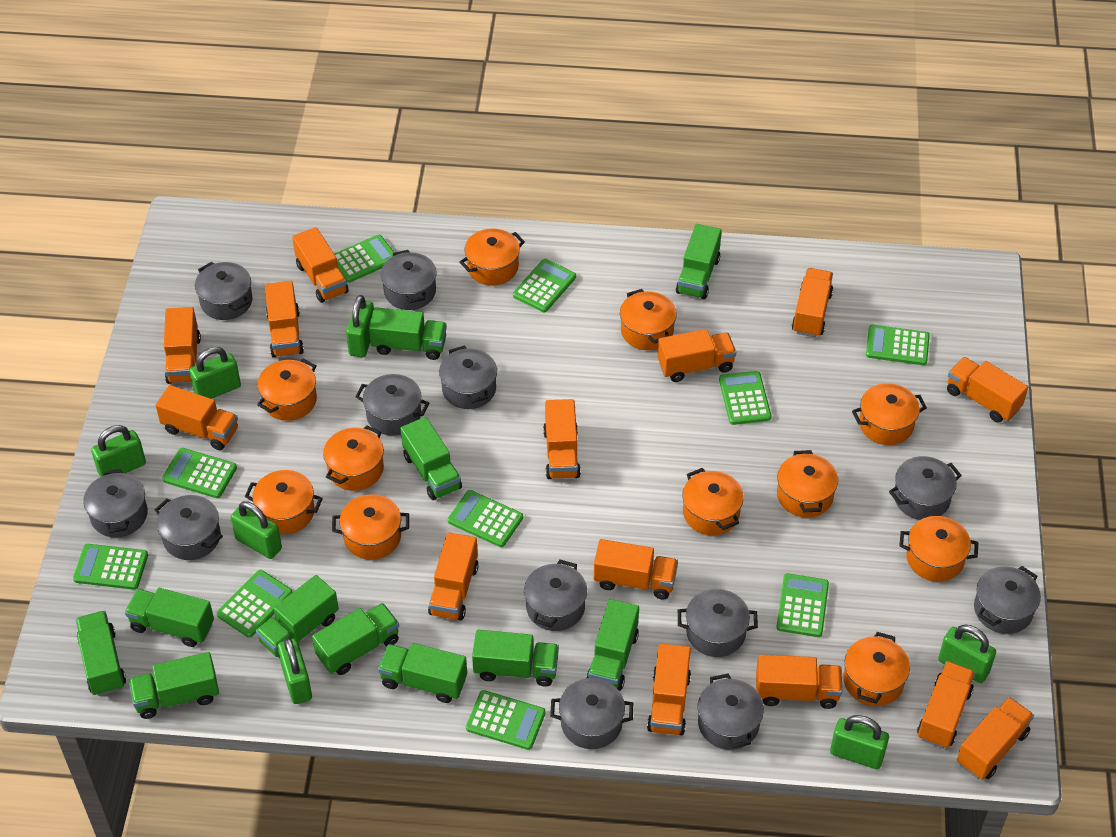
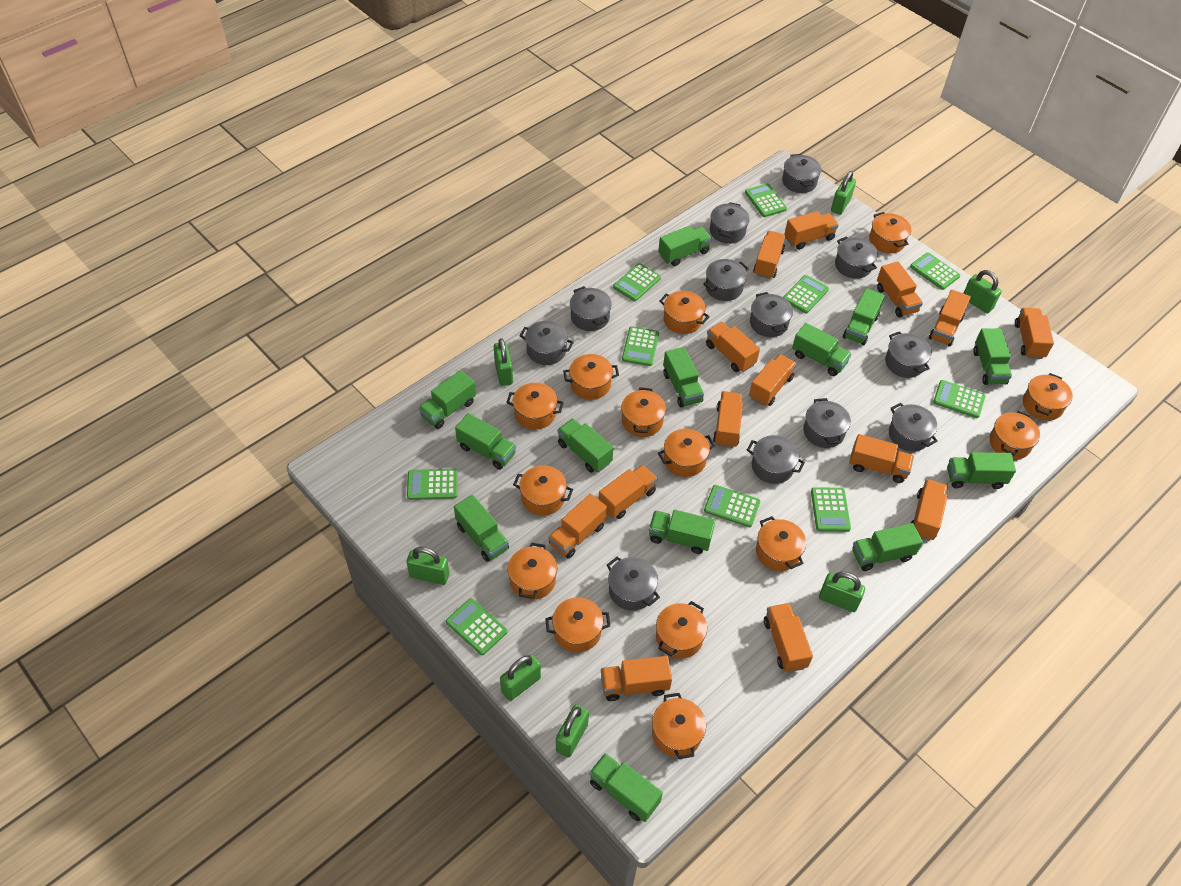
green truck: [76,611,126,696] [125,588,214,647] [129,652,219,719] [256,575,339,659] [312,603,399,675] [369,307,447,360] [378,643,467,703] [400,417,462,500] [472,630,559,687] [586,599,639,691] [676,224,722,299] = 11 -> [418,370,476,429] [454,495,509,562] [455,413,516,470] [557,418,614,473] [589,753,663,822] [649,510,715,554] [658,226,712,266] [663,347,704,407] [792,323,852,376] [843,288,885,346] [852,523,923,571] [947,452,1016,489] [973,328,1012,385] = 13
orange pot: [245,470,323,534] [257,358,317,421] [323,425,384,491] [332,494,409,560] [459,228,525,285] [620,289,677,350] [682,468,744,535] [777,450,838,518] [843,632,910,706] [852,383,927,445] [899,516,978,582] = 11 -> [506,383,564,430] [507,543,557,600] [513,465,573,515] [545,597,610,652] [563,354,619,400] [621,387,666,437] [652,693,706,759] [656,601,707,659] [658,429,715,477] [659,291,710,334] [756,516,806,571] [869,212,911,254] [990,411,1040,460] [1023,373,1073,421] = 14

